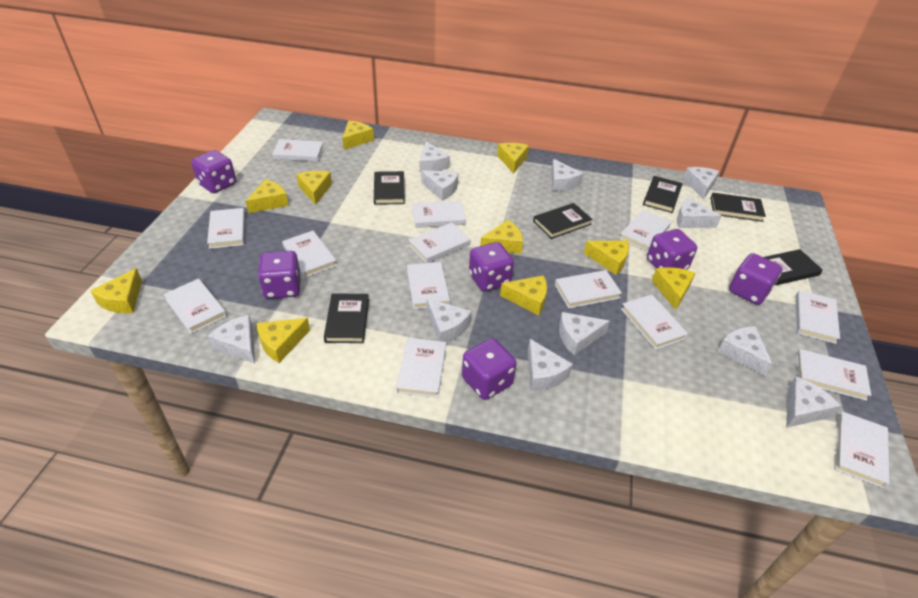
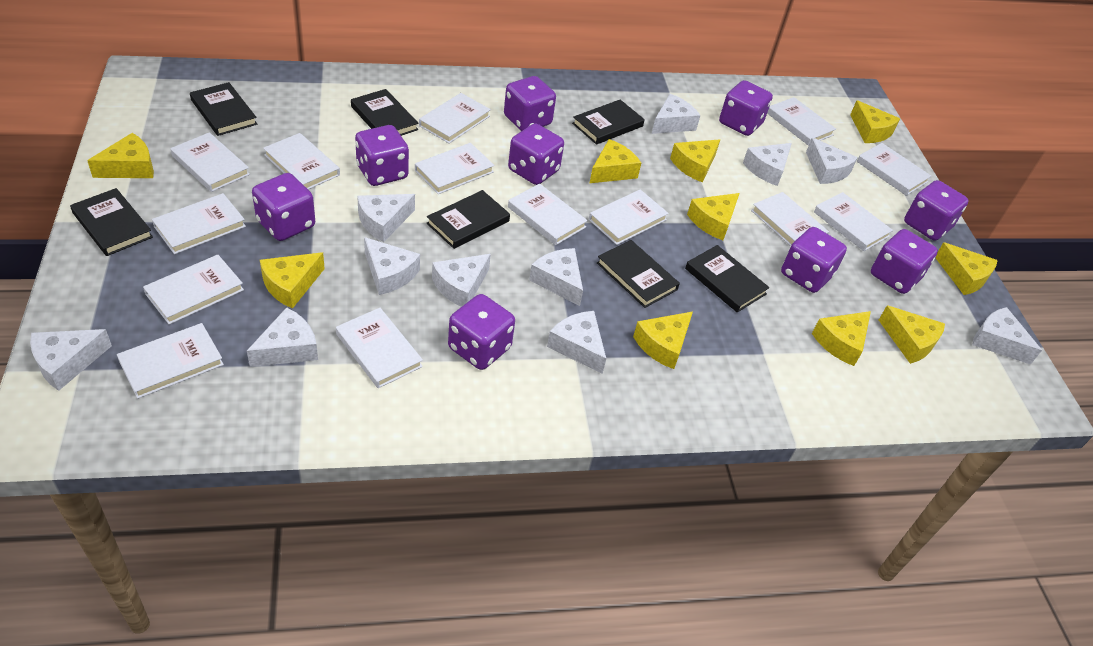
black book: [324,293,369,343] [374,171,405,205] [533,203,593,239] [643,176,683,213] [711,193,766,222] [764,249,823,285] = 6 -> [70,188,153,256] [190,82,257,136] [351,89,418,136] [427,190,510,249] [572,100,645,145] [597,240,680,308] [685,245,770,312] = 7
purple dice: [191,150,236,193] [258,251,301,299] [462,338,517,400] [469,242,514,292] [647,229,697,270] [729,253,782,305] = 6 -> [252,173,315,241] [355,125,409,186] [448,294,515,370] [504,76,556,131] [508,123,564,185] [719,80,773,136] [781,227,847,293] [871,229,938,294] [904,180,969,241] = 9

